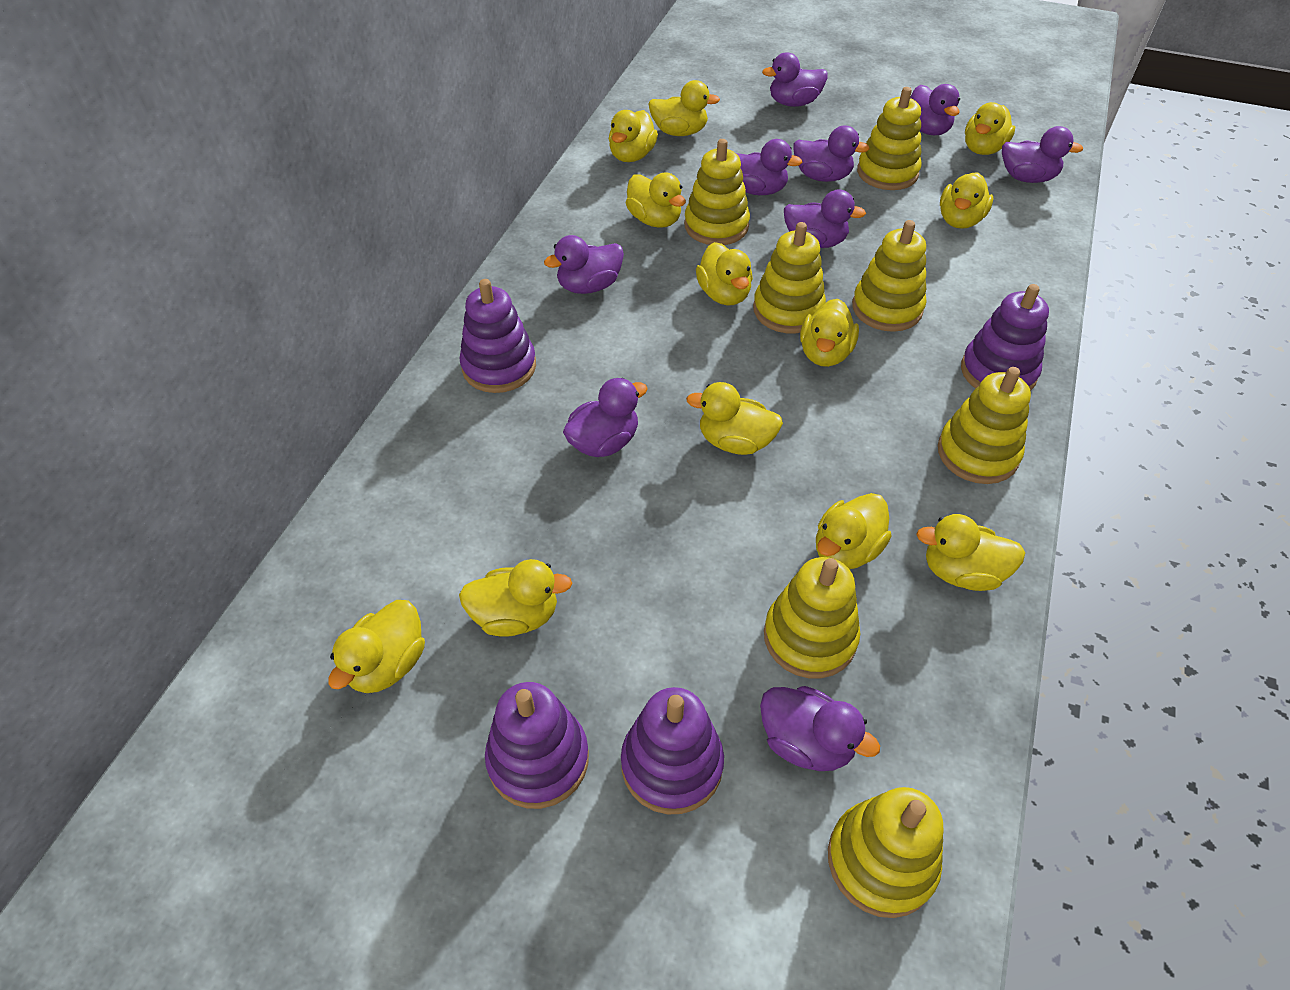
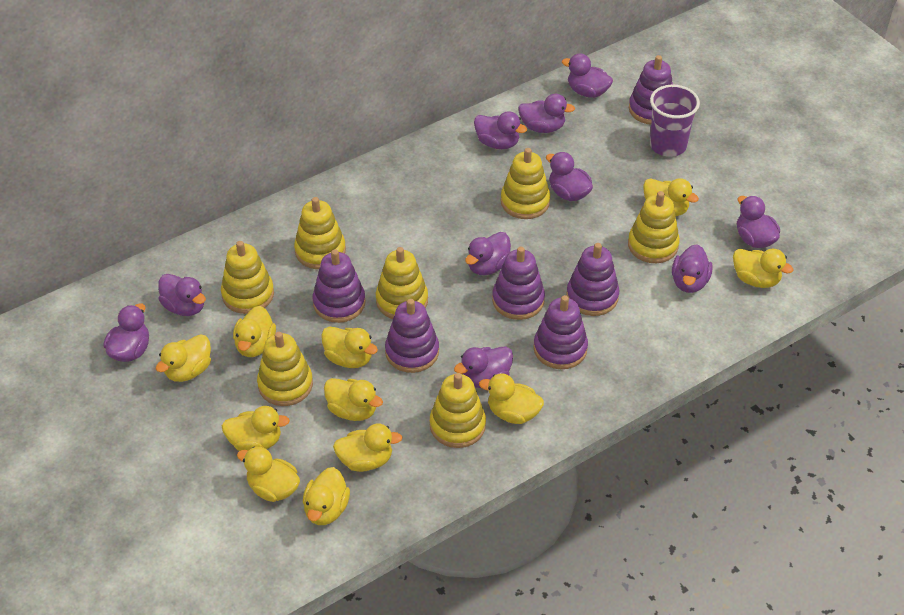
purple cup: none = 0 -> [650,85,700,157] = 1
purple duck: [544,235,624,294] [563,378,648,457] [736,139,803,195] [760,686,880,771] [762,52,828,107] [784,189,866,248] [793,125,870,182] [910,84,960,135] [1002,126,1083,183] = 9 -> [103,303,149,362] [158,274,206,316] [454,346,513,388] [465,232,511,275] [474,111,527,149] [518,94,575,133] [546,152,593,201] [562,54,613,98] [672,244,713,293] [737,196,780,248] = 10
purple stacking toy: [460,279,536,393] [485,682,589,809] [621,687,724,814] [961,284,1049,391] = 4 -> [313,249,366,323] [385,299,439,373] [492,247,545,320] [534,295,588,369] [566,243,619,316] [629,55,673,124] = 6
yellow duck: [328,600,425,693] [459,559,572,637] [609,110,658,162] [626,172,686,228] [648,80,720,136] [686,382,783,455] [696,242,753,306] [800,299,859,367] [816,493,891,569] [916,514,1025,591] [940,172,993,229] [965,102,1015,155] = 12 -> [156,334,211,382] [222,406,290,451] [233,306,276,357] [237,447,300,502] [303,467,350,525] [321,326,378,368] [324,378,383,421] [333,423,403,472] [479,373,544,424] [643,178,699,217] [733,249,794,288] = 11

